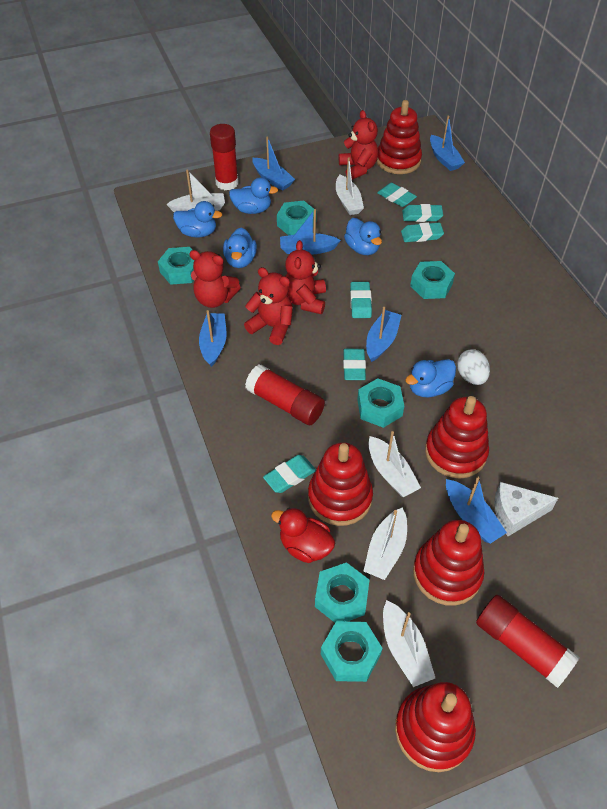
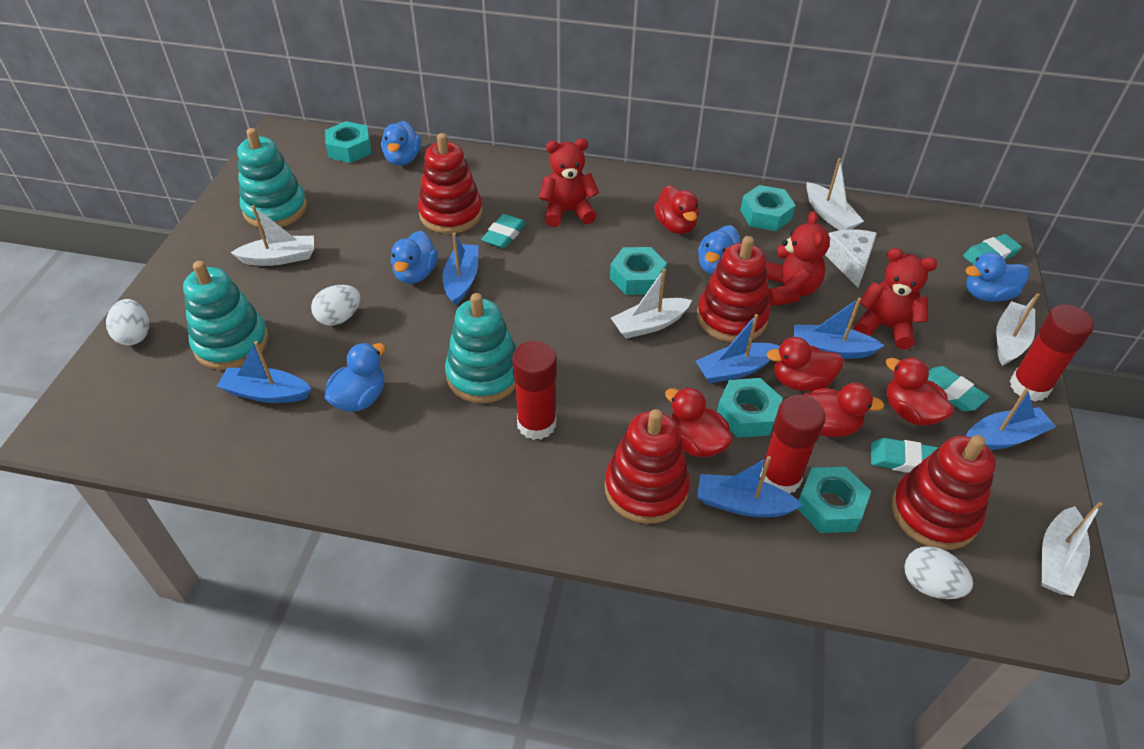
red duck: [271,508,335,563] = 1 -> [654,185,699,234] [665,387,733,457] [766,337,843,391] [801,383,884,437] [886,357,954,426] = 5
red stacking toy: [308,442,373,526] [377,100,422,174] [395,682,476,772] [413,520,485,606] [425,396,489,479] = 5 -> [418,133,483,234] [605,409,690,524] [697,236,770,342] [892,435,996,550] = 4
red teddy bear: [189,250,241,308] [244,267,293,345] [285,240,326,314] [339,110,378,180] = 4 -> [539,138,599,227] [766,211,830,306] [854,248,937,349] = 3
turquoise eraser: [263,455,316,493] [343,349,366,380] [350,282,372,318] [377,183,417,207] [401,222,444,242] [402,204,443,222] = 6 -> [481,214,526,249] [871,438,939,473] [928,366,989,412] [963,234,1022,265] = 4
turquoise nut: [158,247,194,285] [277,201,317,236] [315,562,369,623] [321,621,383,682] [357,378,404,428] [410,261,455,299] = 6 -> [325,121,371,163] [610,247,667,295] [717,378,783,438] [740,185,796,231] [797,467,871,533] = 5
turquoise stacking toy: none = 0 -> [183,261,269,370] [237,128,307,228] [445,293,516,403] = 3
white egg: [457,349,490,385] = 1 -> [106,299,149,345] [311,285,360,326] [904,546,973,599] = 3

